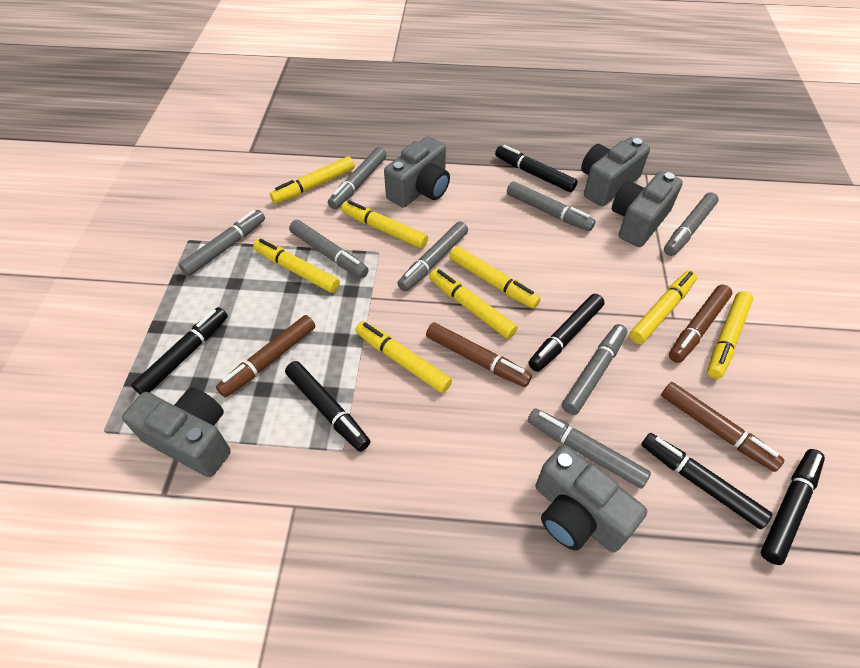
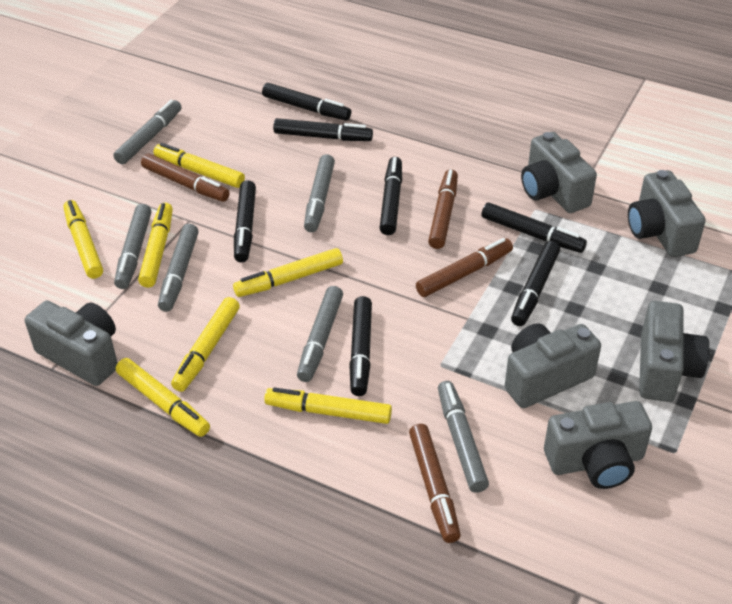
black marker: [131,307,228,394] [285,361,370,452] [495,145,578,192] [528,294,604,372] [641,433,772,529] [761,449,825,565] = 6 -> [234,180,256,263] [262,83,351,120] [273,118,373,141] [349,296,372,396] [380,157,402,235] [482,202,587,253] [511,241,560,326] = 7
grey camera: [122,388,231,477] [384,136,450,208] [535,445,647,553] [581,137,650,206] [612,171,683,247] = 5 -> [25,301,118,386] [505,323,601,408] [521,132,597,213] [544,401,652,489] [628,170,706,257] [639,301,709,402] = 6
grey marker: [179,210,265,276] [289,220,369,278] [328,147,387,209] [397,221,468,292] [507,181,596,231] [528,408,651,489] [562,324,627,415] [664,192,719,256] = 8 -> [113,100,181,164] [114,204,151,289] [158,224,198,312] [297,286,343,382] [304,154,335,232] [438,381,489,493] = 6
yellow marker: [253,239,340,293] [270,156,355,204] [341,200,428,249] [355,321,452,393] [429,268,518,339] [449,246,541,309] [629,271,697,344] [707,291,753,379] = 8 -> [63,200,103,279] [116,358,210,437] [138,203,173,288] [154,143,245,188] [171,297,240,392] [233,248,343,297] [264,387,392,424] = 7

